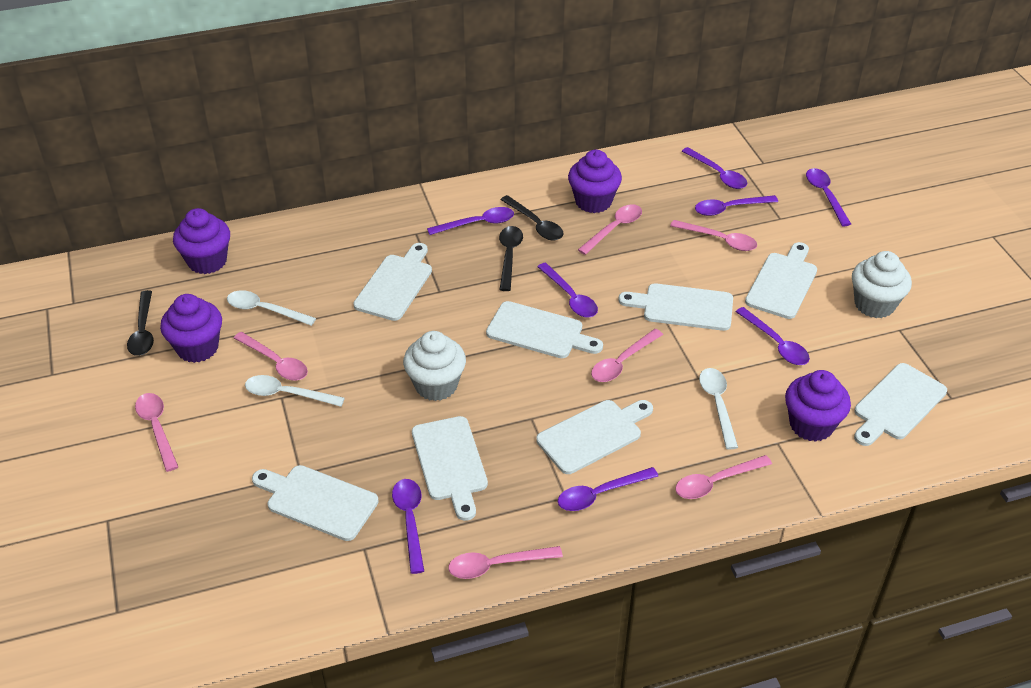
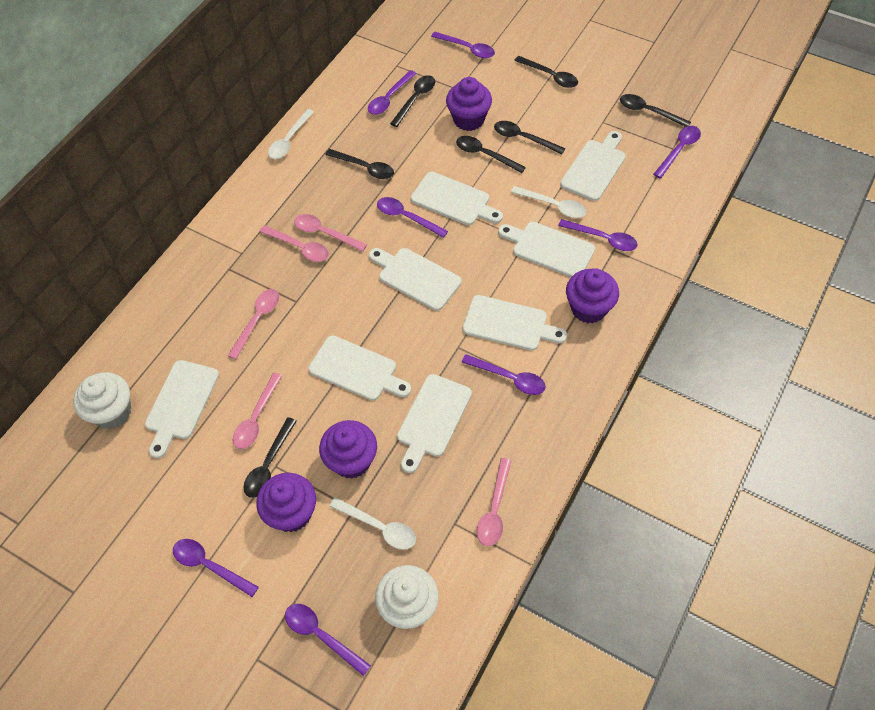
black spoon: [127,290,154,356] [499,226,523,291] [500,195,563,241] = 3 -> [243,417,297,498] [325,149,394,179] [390,75,435,127] [456,136,526,173] [494,121,565,154] [514,56,578,88] [620,94,691,127] = 7
pink spoon: [135,393,178,472] [234,332,308,381] [448,546,563,579] [578,204,642,255] [591,329,663,382] [670,220,757,251] [675,455,772,499] = 7 -> [228,289,280,359] [233,373,282,449] [259,225,329,262] [294,214,367,252] [477,458,512,546] = 5

